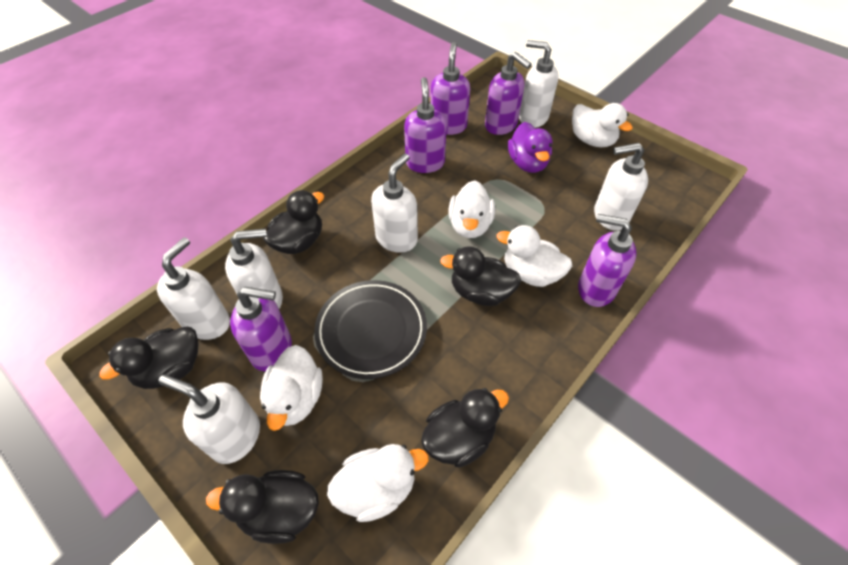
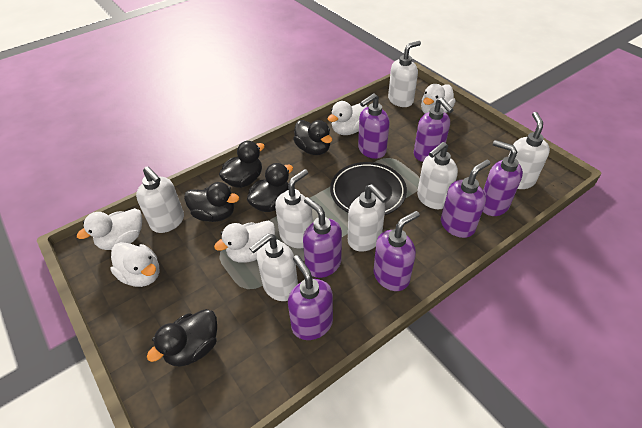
purple duck: [508,122,552,173] = 1 -> none = 0
purple soap dispenser: [230,287,292,371] [404,77,447,173] [431,42,470,135] [485,52,531,135] [578,214,636,307] = 5 -> [288,255,333,340] [303,197,342,278] [358,93,390,159] [373,211,420,291] [414,98,453,162] [441,160,490,238] [483,140,523,216] = 7
white soap dispenser: [157,237,230,340] [158,374,260,464] [225,228,283,309] [371,153,418,253] [519,40,558,128] [594,143,648,231] = 6 -> [136,166,184,233] [249,234,298,301] [275,169,313,248] [348,184,388,252] [388,41,421,107] [417,142,458,209] [508,112,550,189] = 7

